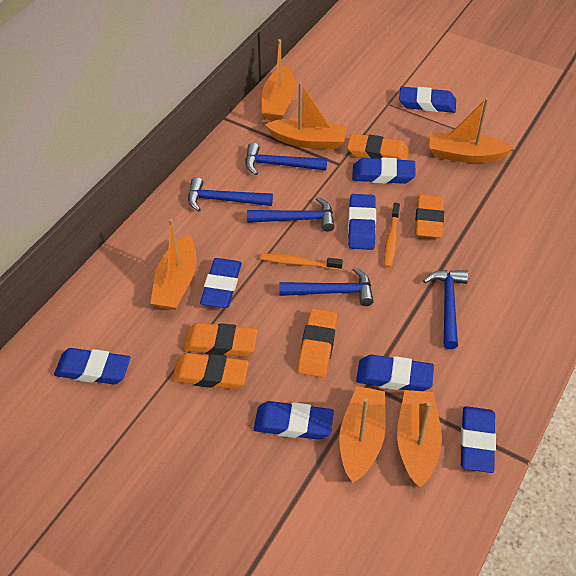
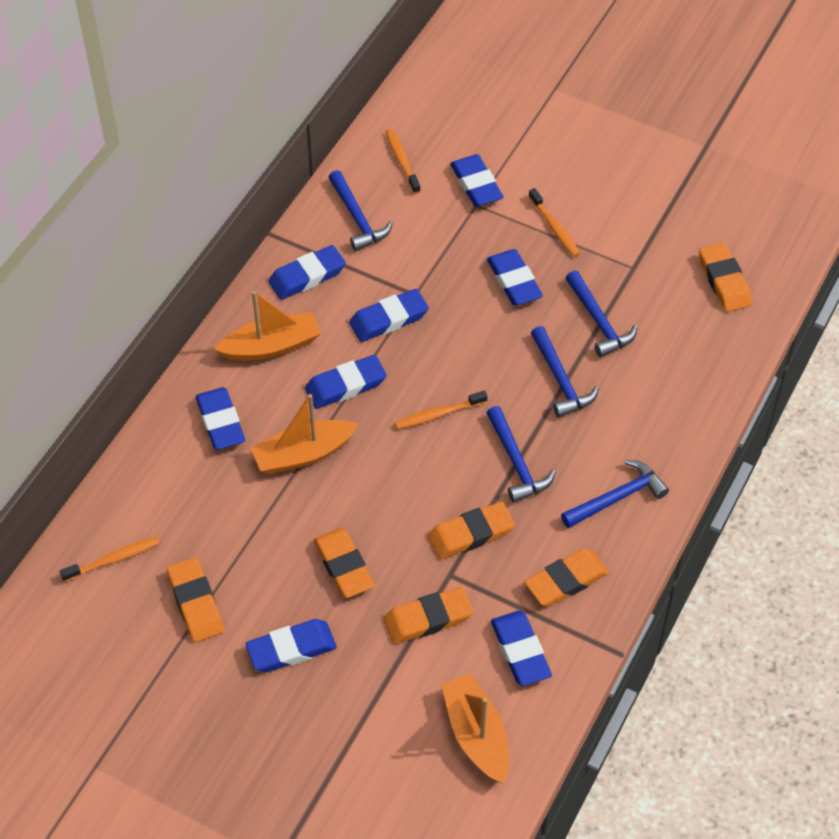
orange boat: [150,219,196,310] [262,39,296,121] [265,82,347,149] [339,386,386,483] [397,390,442,488] [429,98,514,163] = 6 -> [214,291,321,361] [251,394,359,474] [441,673,509,784] = 3
orange eraser: [172,353,249,389] [183,323,258,357] [298,309,337,378] [347,134,409,160] [415,194,444,238] = 5 -> [167,557,224,642] [314,528,375,598] [384,587,473,644] [428,502,515,559] [525,548,609,606] [699,242,752,312] = 6
orange toothbrush: [261,254,343,270] [384,203,400,268] = 2 -> [60,537,159,582] [386,129,420,194] [395,391,488,429] [528,188,580,257] = 4

